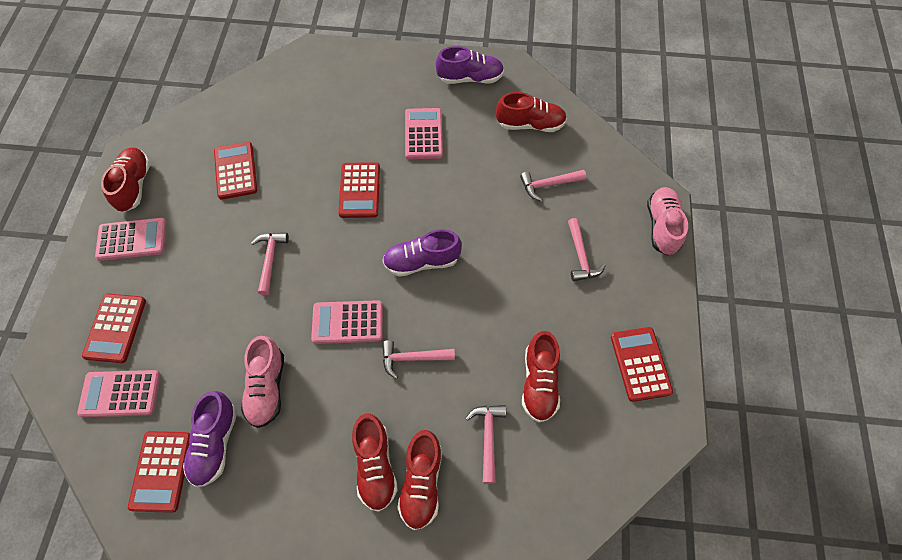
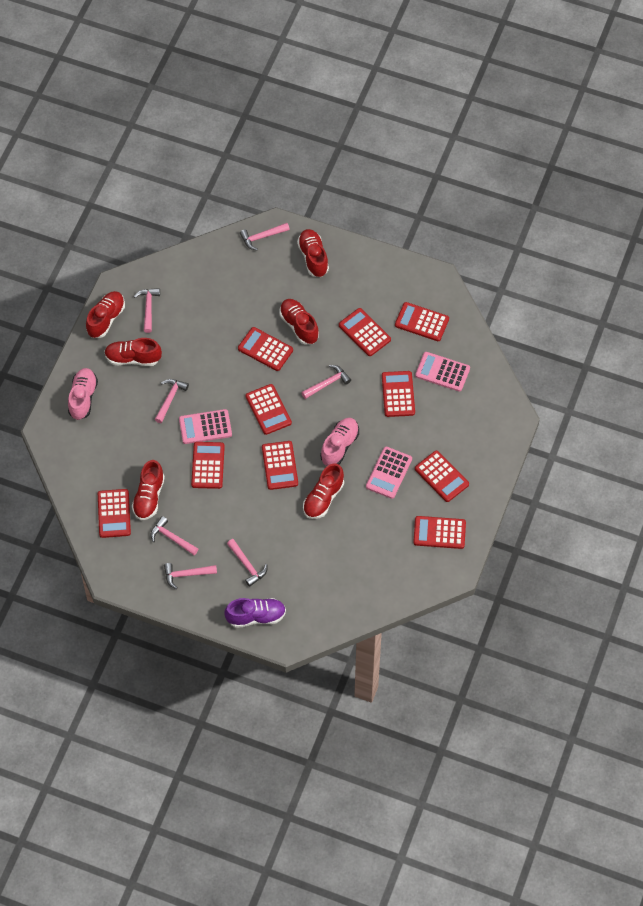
pink calculator: [77,370,160,417] [95,218,166,261] [311,300,383,344] [405,108,443,159] = 4 -> [179,409,232,444] [366,447,412,499] [415,352,470,392] = 3
pink hammer: [251,232,289,295] [382,340,455,379] [465,405,506,484] [520,170,586,201] [568,218,606,282] = 5 -> [134,288,160,333] [150,516,198,555] [155,379,189,423] [164,563,217,589] [227,539,267,587] [240,223,290,250] [301,365,351,399] = 7
purple shoe: [183,391,237,487] [382,229,462,277] [436,46,504,84] = 3 -> [224,598,286,628] = 1
red calculator: [82,294,146,363] [128,431,190,513] [214,142,257,200] [338,162,380,218] [611,327,673,402] = 5 -> [98,489,131,538] [191,442,225,489] [238,327,293,371] [246,384,292,435] [262,441,298,490] [339,308,391,356] [382,371,415,417] [395,302,449,341] [413,516,466,549] [415,451,469,502] = 10
red shoe: [101,147,150,212] [352,414,398,512] [398,430,442,530] [496,92,567,132] [522,331,560,423] = 5 -> [86,291,125,338] [104,338,162,366] [132,460,165,520] [279,299,319,345] [297,229,329,277] [303,463,344,519] = 6

